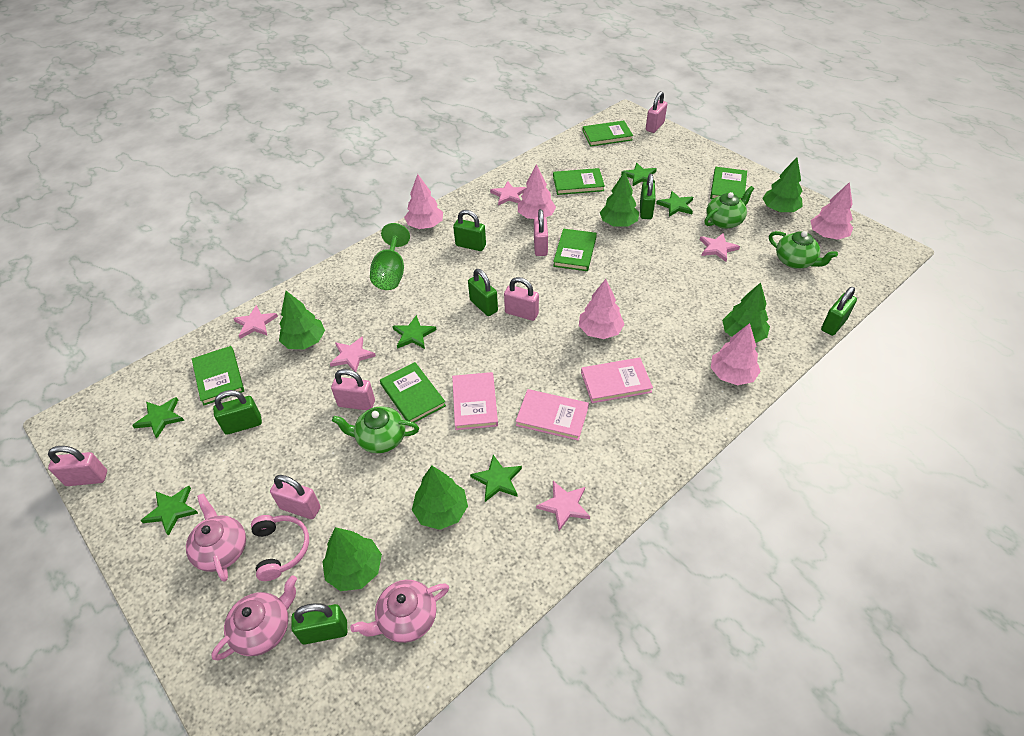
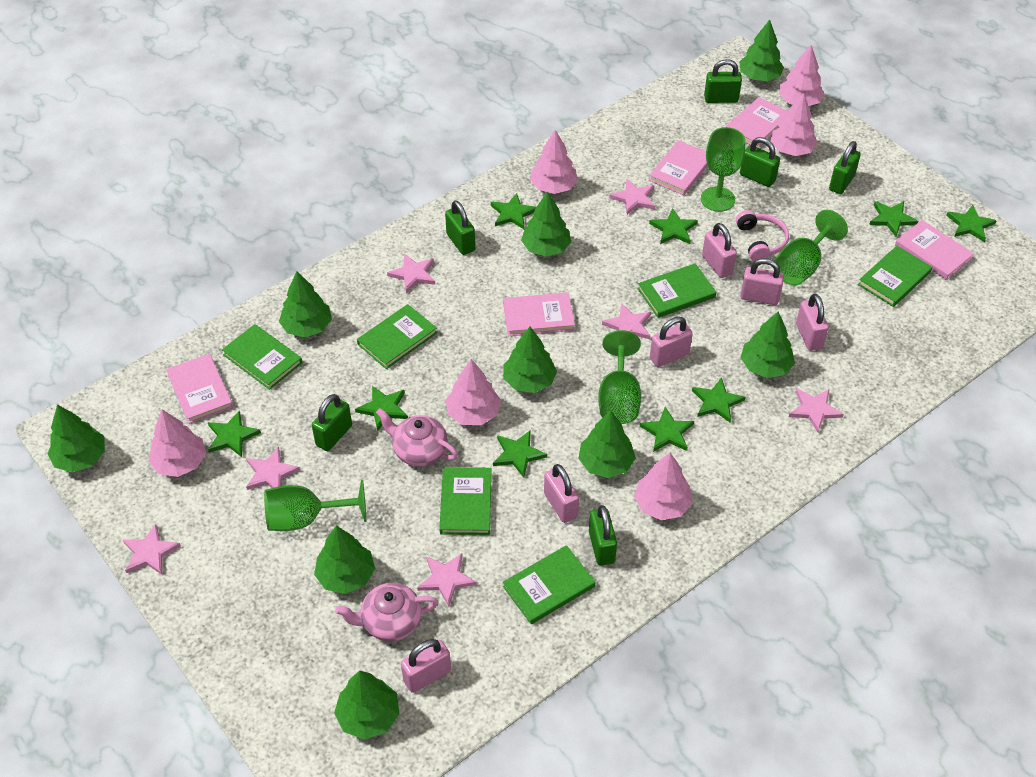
green goblet: [370,223,410,290] = 1 -> [264,480,367,531] [598,330,641,424] [701,127,745,212] [775,210,848,286] = 4
green star: [132,397,184,438] [141,486,198,536] [393,315,436,349] [470,455,522,502] [621,163,657,187] [656,191,693,217] = 6 -> [208,410,261,457] [355,386,408,431] [491,193,536,229] [493,431,547,478] [640,407,694,452] [649,208,698,244] [692,377,746,423] [869,201,918,237] [946,205,996,242] = 9
green teapot: [332,406,419,453] [705,186,754,229] [769,231,838,269] = 3 -> none = 0
green tree: [279,291,325,349] [322,527,382,591] [412,466,468,530] [600,171,639,227] [722,282,770,343] [762,157,803,212] = 6 -> [47,405,105,472] [279,271,332,337] [314,525,375,594] [334,671,399,740] [503,327,557,393] [521,191,571,257] [578,410,636,478] [739,20,784,81] [740,312,795,378] = 9
pink book: [452,372,498,430] [516,389,589,441] [581,358,653,403] = 3 -> [166,354,233,424] [503,292,575,336] [649,140,708,195] [726,97,788,148] [895,220,974,280] = 5
pink star: [233,305,278,339] [330,336,376,372] [490,181,526,205] [536,481,590,531] [700,233,740,262] = 5 -> [123,524,181,575] [246,447,300,490] [387,254,435,293] [417,553,477,606] [602,303,651,339] [609,179,655,215] [789,388,844,432] = 7
pink teapot: [186,493,246,582] [212,575,297,661] [350,580,449,643] = 3 -> [335,583,439,641] [376,408,458,466] = 2
pink tree: [404,174,443,229] [518,164,556,219] [579,279,625,339] [711,323,761,385] [810,182,853,240] = 5 -> [148,409,206,477] [446,359,501,425] [530,130,578,194] [634,453,692,520] [771,93,818,156] [779,45,824,106] = 6

